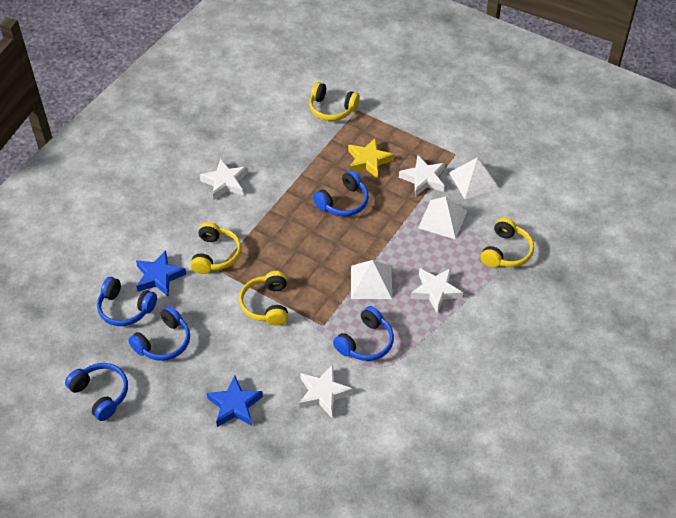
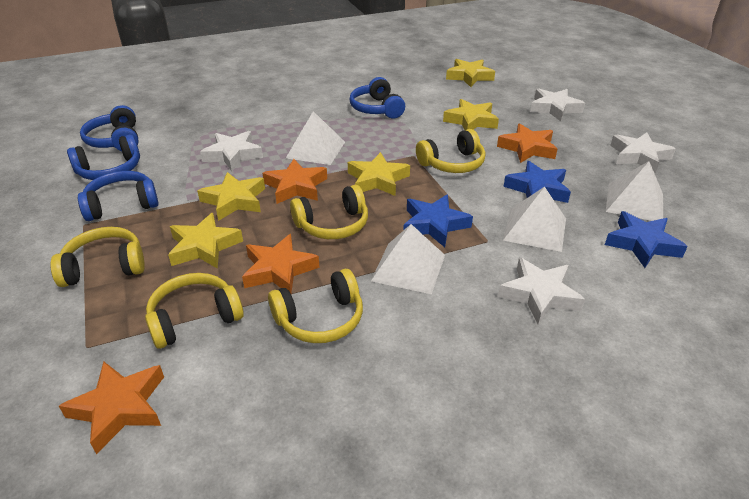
blue headphones: [65,363,128,421] [97,277,157,326] [128,306,190,361] [313,170,369,217] [333,306,394,361] = 5 -> [67,134,140,180] [78,171,158,221] [80,105,139,151] [349,77,405,118] = 4
blue star: [136,250,186,297] [206,375,263,427] = 2 -> [403,194,473,247] [503,161,571,203] [605,211,688,268] = 3
orange star: none = 0 -> [59,361,164,454] [242,234,320,293] [262,159,327,204] [497,123,557,163] = 4
white pyramid: [351,260,392,299] [418,196,467,239] [449,157,499,199] = 3 -> [286,111,345,165] [371,224,445,294] [503,187,566,252] [606,161,663,221] = 4
yellow headphones: [190,222,241,274] [239,271,288,326] [309,82,360,121] [481,217,534,267] = 4 -> [50,227,145,287] [145,273,244,349] [268,269,363,343] [290,185,368,239] [416,129,485,173] = 5
yellow star: [348,138,394,179] = 1 -> [168,213,243,269] [197,172,265,221] [348,152,410,196] [443,99,499,130] [446,59,495,87] = 5

